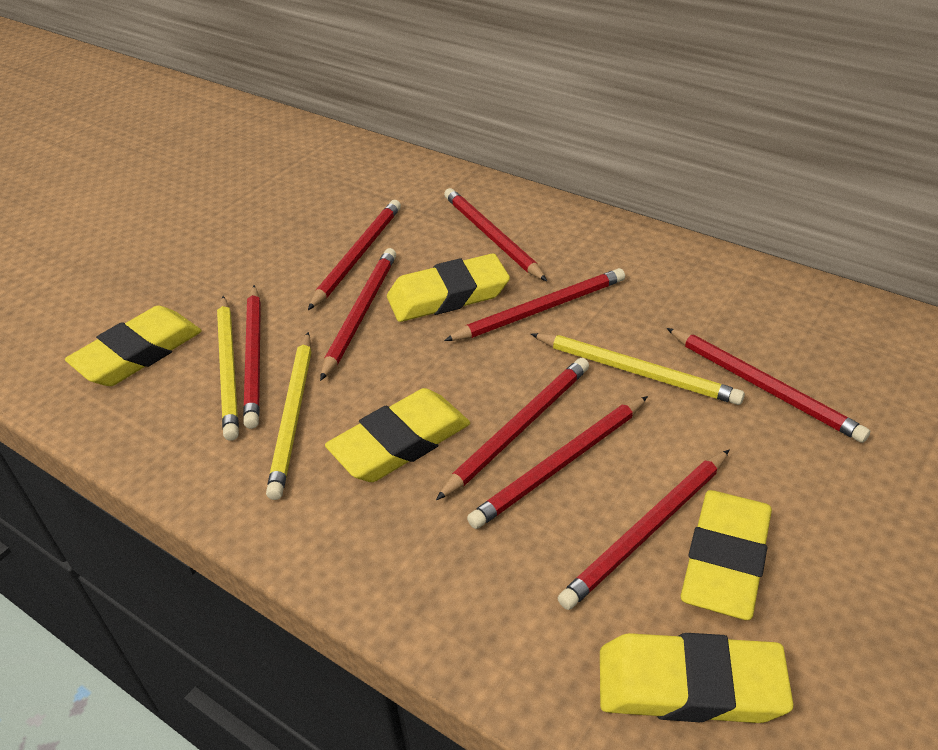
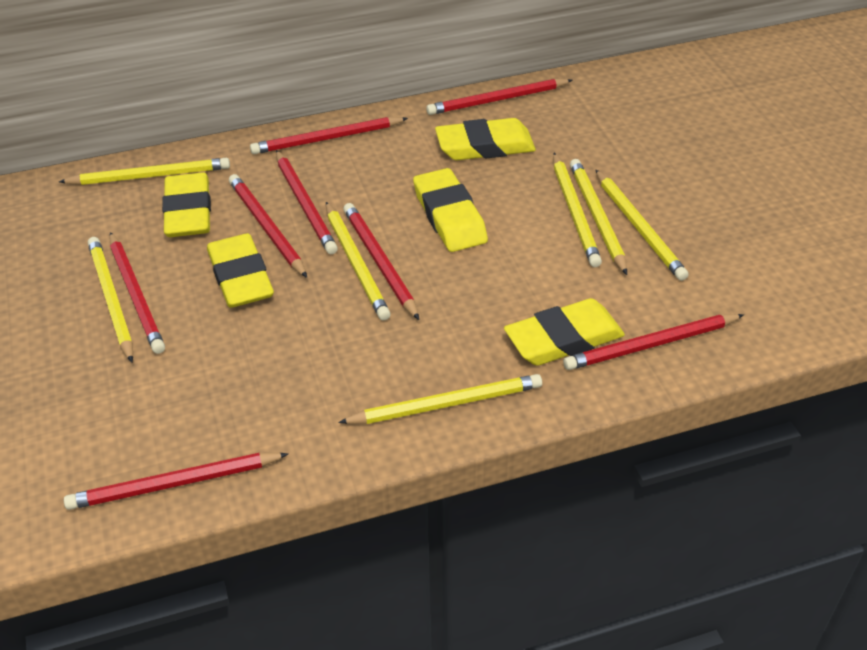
red pencil: [243,285,261,429] [308,200,401,310] [320,248,396,381] [436,358,589,500] [444,188,547,281] [444,268,625,341] [467,396,648,529] [558,449,730,610] [666,328,870,443] = 9 -> [64,453,289,510] [110,232,165,354] [229,174,307,278] [250,117,408,154] [276,150,338,254] [343,203,419,320] [426,79,572,115] [563,314,744,370] = 8
yellow pencil: [217,296,239,441] [266,332,311,500] [531,333,745,405] = 3 -> [59,158,230,185] [88,237,133,363] [326,202,391,320] [338,374,542,424] [553,153,602,267] [570,159,627,275] [595,169,689,281] = 7

